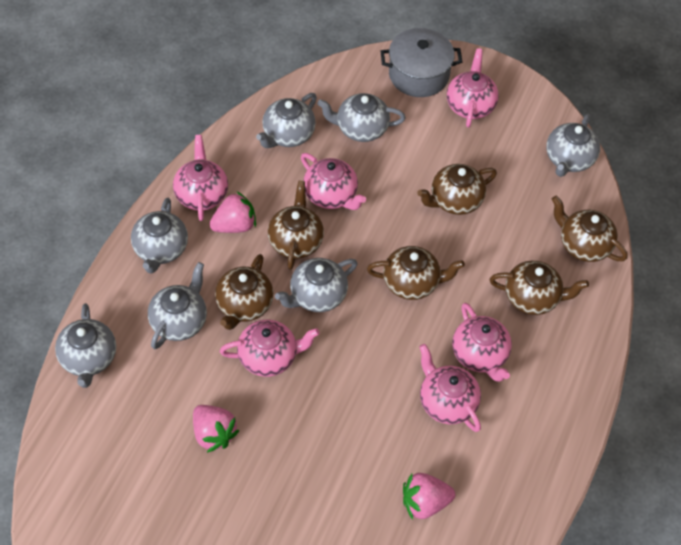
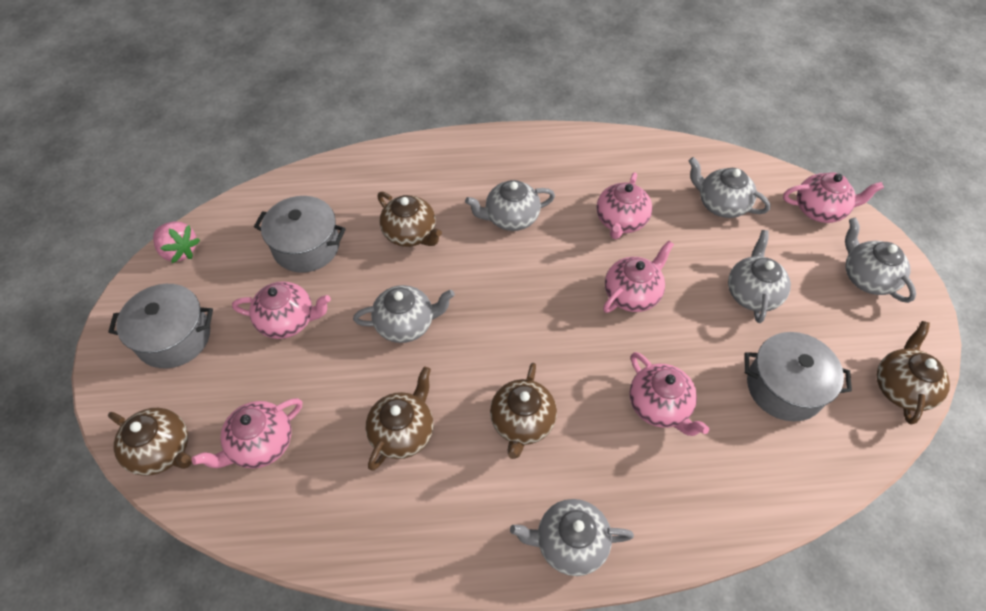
brown teapot: [215,254,274,330] [268,181,324,270] [367,246,465,300] [417,164,497,215] [490,261,589,315] [552,196,627,262] = 6 -> [108,408,192,476] [366,366,434,471] [377,192,442,247] [490,363,557,459] [876,321,950,425] = 5
grey pot: [381,28,462,97] = 1 -> [108,284,213,368] [254,196,346,273] [744,332,852,421] = 3
grey teapot: [55,303,116,388] [131,198,188,273] [148,262,207,349] [256,93,317,148] [275,258,357,312] [317,93,405,142] [546,114,600,177] = 7 -> [353,285,455,343] [465,180,555,231] [510,499,634,576] [689,157,771,218] [728,230,791,323] [845,218,916,303] = 6
pink strawberry: [193,405,239,453] [209,191,256,233] [403,473,455,520] = 3 -> [153,221,200,263] = 1

